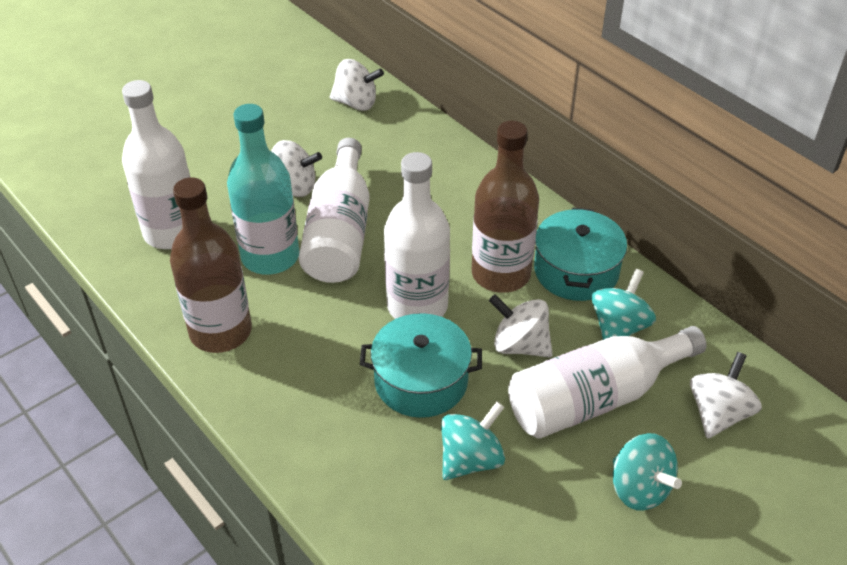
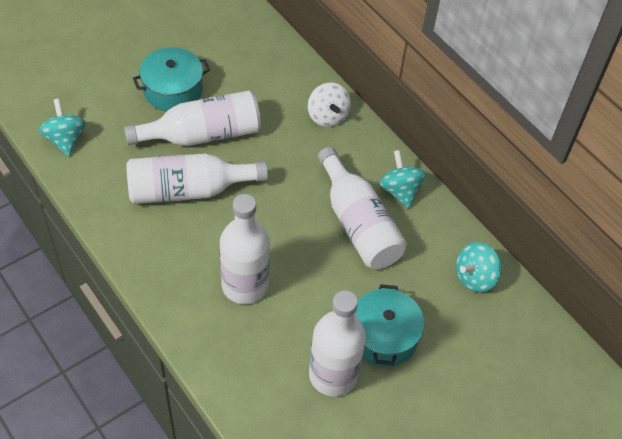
brown bottle: [170,177,252,353] [472,121,539,293] = 2 -> none = 0
turquoise bottle: [227,104,299,275] = 1 -> none = 0
white bottle: [122,80,190,249] [298,138,370,283] [384,152,450,319] [508,326,707,439] = 4 -> [124,91,261,146] [126,153,268,204] [220,194,270,304] [309,290,366,396] [317,147,407,269] = 5
white spinning top: [271,140,322,197] [330,59,384,111] [489,294,553,357] [690,352,762,439] = 4 -> [308,82,351,127] = 1

